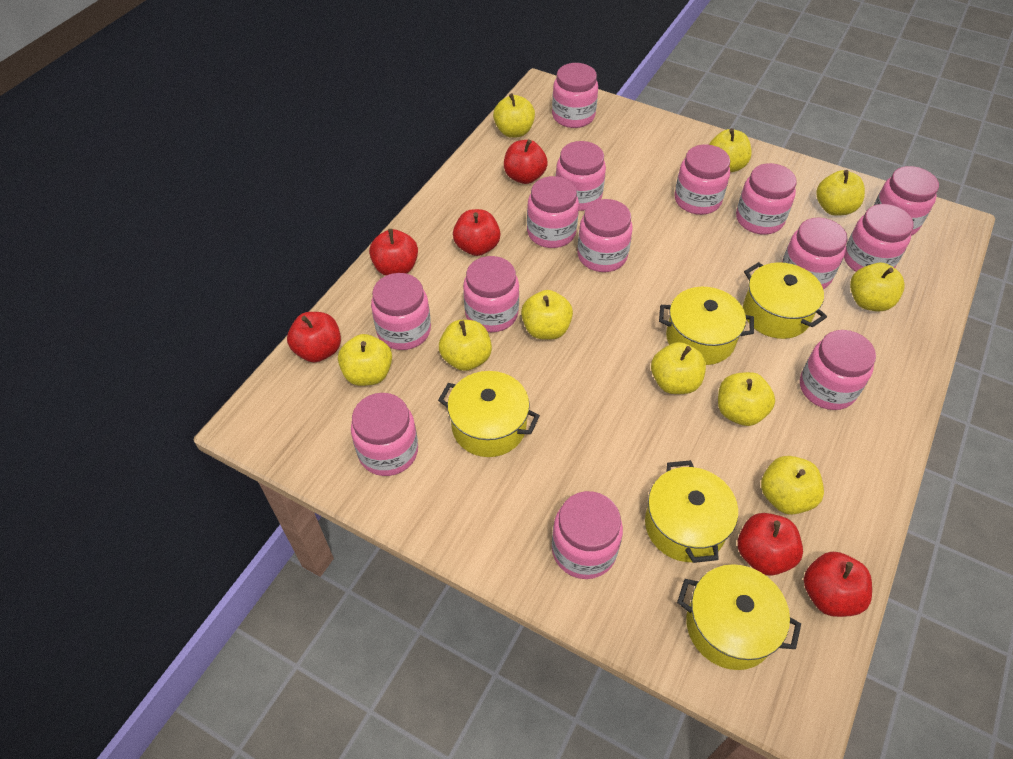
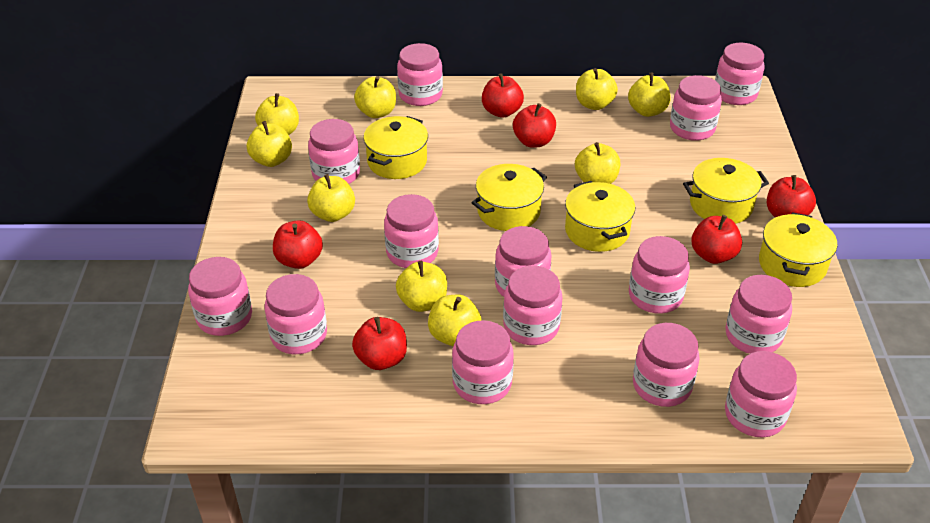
yellow apple: [338,334,392,386] [439,320,492,371] [493,93,535,138] [521,290,573,340] [651,342,706,394] [709,128,752,173] [718,372,775,426] [761,456,824,515] [816,170,865,215] [850,263,905,311] = 10 -> [247,121,292,167] [255,93,299,135] [307,174,355,222] [354,76,396,118] [396,261,447,312] [428,295,482,346] [575,142,620,184] [576,68,618,110] [628,72,671,117] = 9

